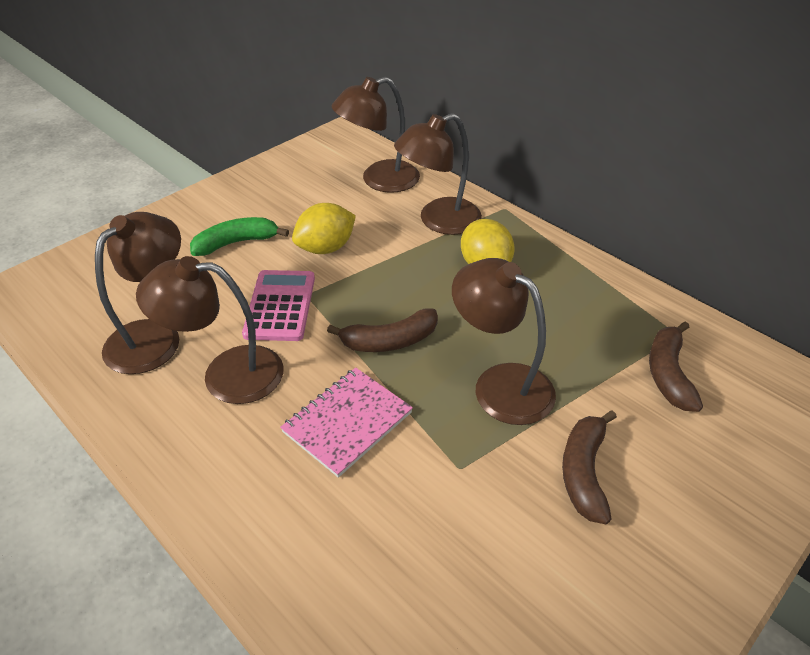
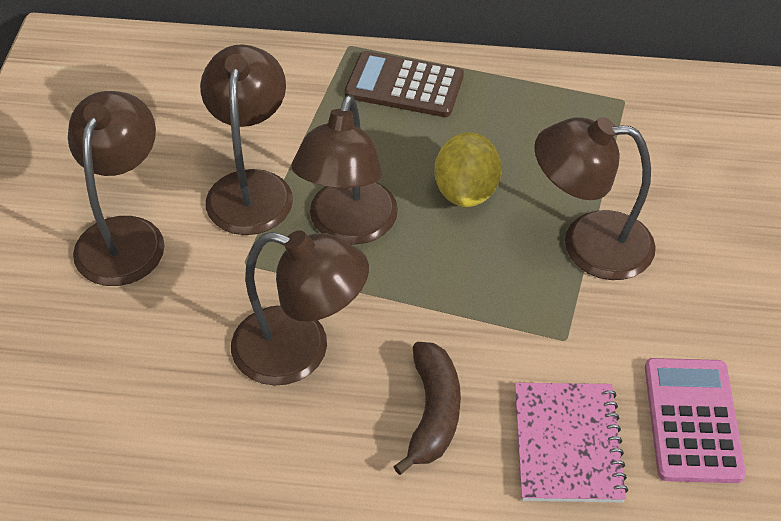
brown banana: [327,308,438,352] [562,410,617,524] [649,322,703,412] = 3 -> [393,342,461,475] = 1
brown calculator: none = 0 -> [344,51,464,117] = 1
green banana: [190,217,289,256] = 1 -> none = 0
yellow lemon: [292,203,356,254] [461,219,515,264] = 2 -> [434,132,502,207] = 1

